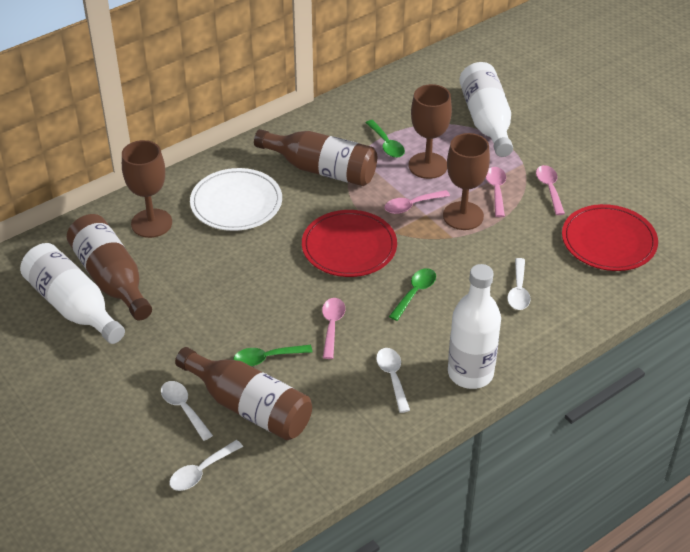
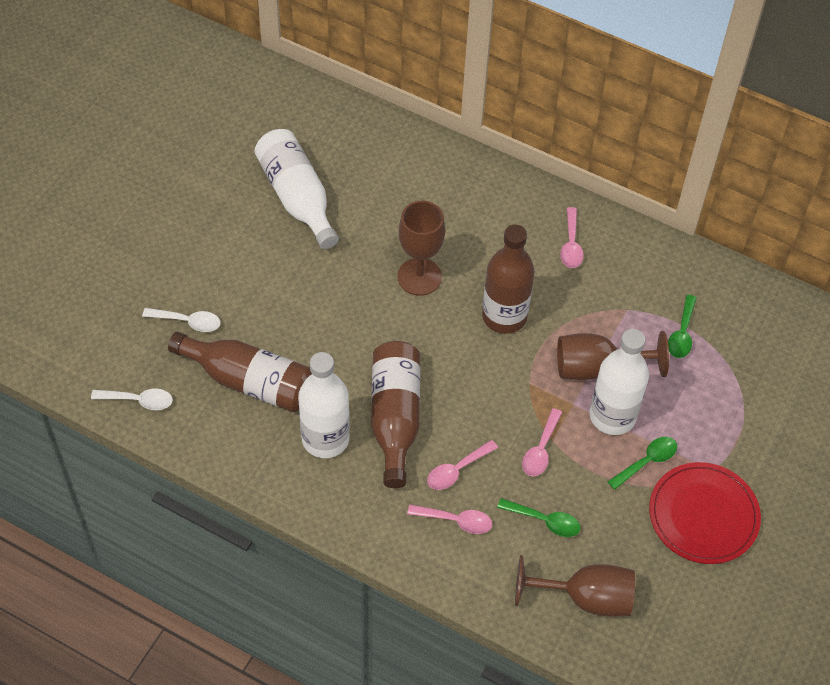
red plate: [302,210,397,277] [562,204,658,271] = 2 -> [649,462,761,564] = 1
white plate: [190,168,282,231] = 1 -> none = 0
white spoon: [161,381,213,441] [169,440,243,491] [376,348,410,413] [507,258,531,310] = 4 -> [91,389,173,410] [142,308,221,332] = 2

